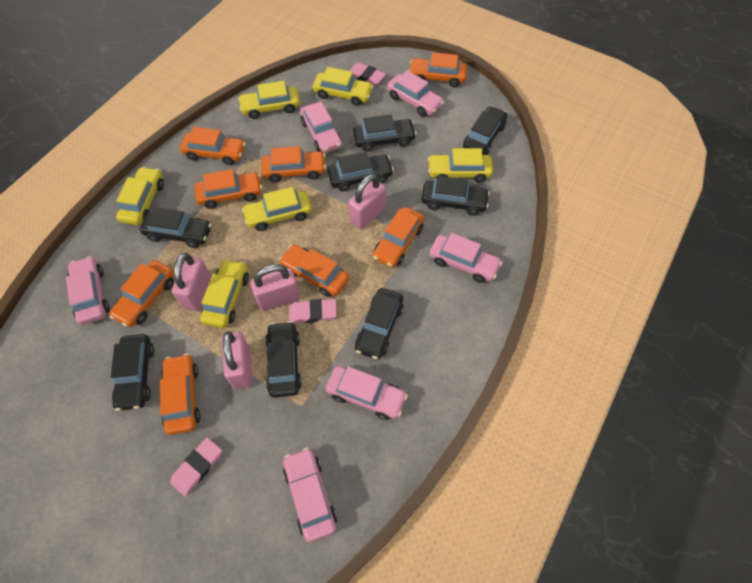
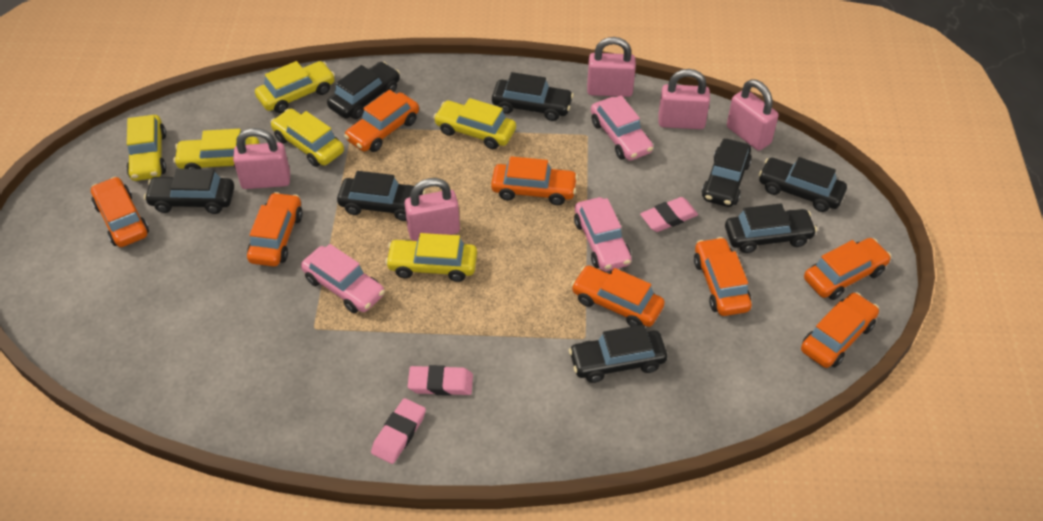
pink car: [66,256,110,325] [283,448,337,542] [300,102,342,153] [326,366,408,420] [387,70,444,117] [429,233,503,283] = 6 -> [301,244,385,313] [574,197,631,271] [591,95,653,161] = 3
pink padlock: [172,253,211,311] [222,331,253,389] [250,264,300,311] [348,174,386,230] = 4 -> [233,128,290,189] [404,178,460,241] [587,37,636,97] [658,69,710,129] [727,79,779,151] = 5

